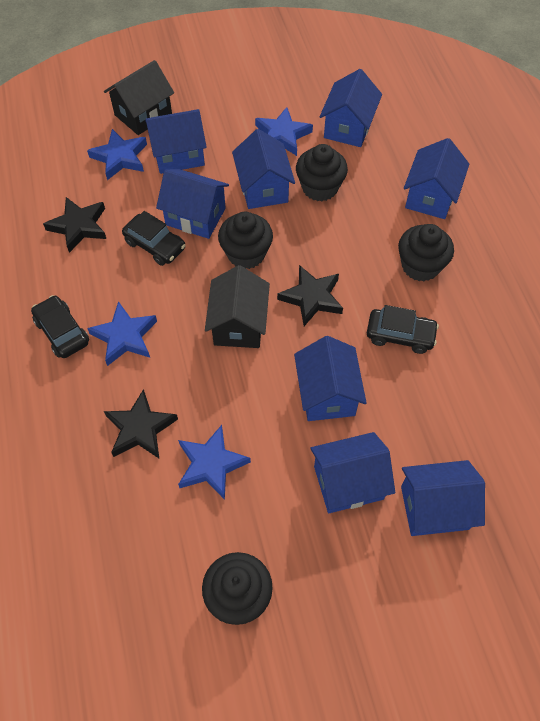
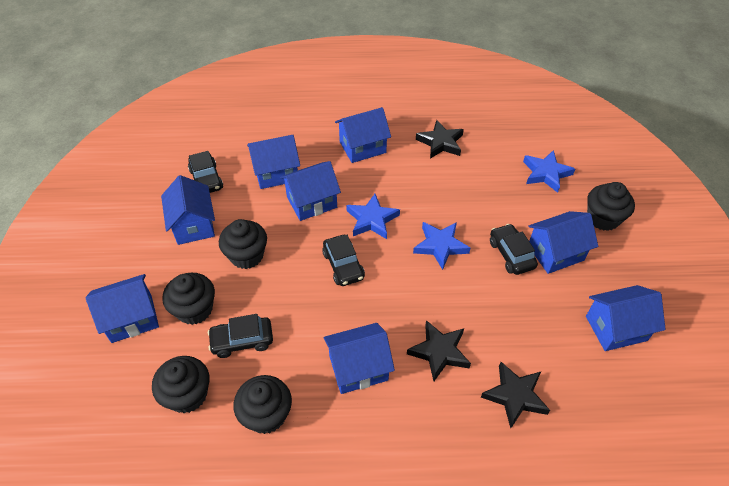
black car: [31,295,89,358] [122,211,186,266] [367,305,439,354] = 3 -> [188,151,223,193] [208,314,273,358] [322,235,365,286] [490,224,538,275] = 4
black cupcake: [202,552,273,625] [218,212,273,269] [296,144,348,201] [398,224,454,281] = 4 -> [152,356,209,413] [162,273,215,325] [219,219,267,269] [233,375,292,434] [587,182,635,231] = 5
black house: [104,60,174,135] [205,265,270,348] = 2 -> none = 0
blue star: [87,129,147,180] [87,301,157,366] [178,425,251,500] [255,107,313,156] = 4 -> [346,194,400,239] [413,222,470,270] [523,150,575,193] = 3

